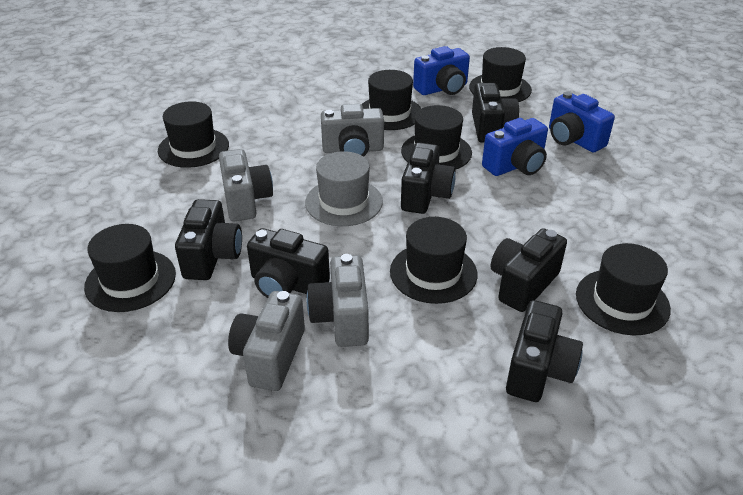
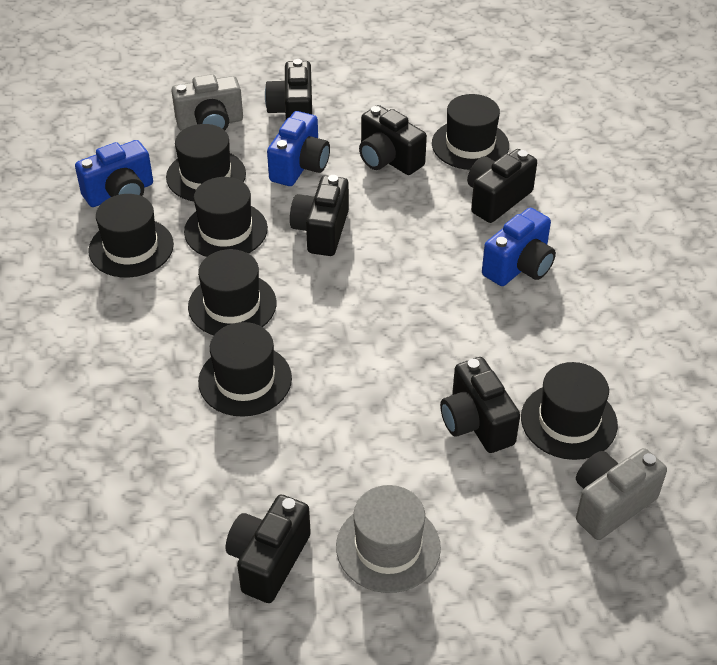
grey camera: [219,149,273,221] [228,291,305,391] [307,254,369,347] [321,104,384,157] = 4 -> [171,74,243,131] [576,448,667,540] = 2

